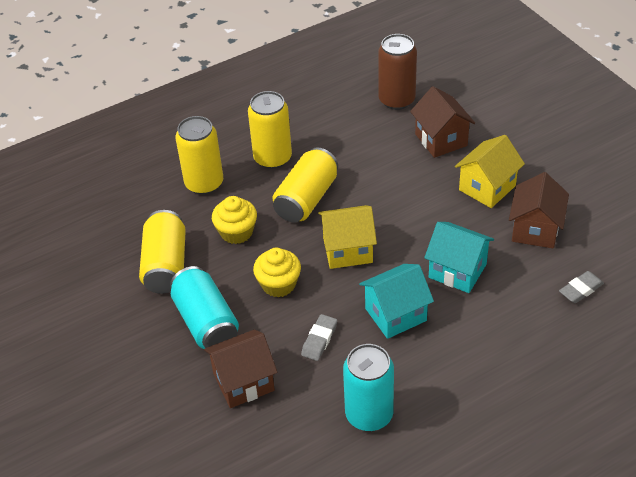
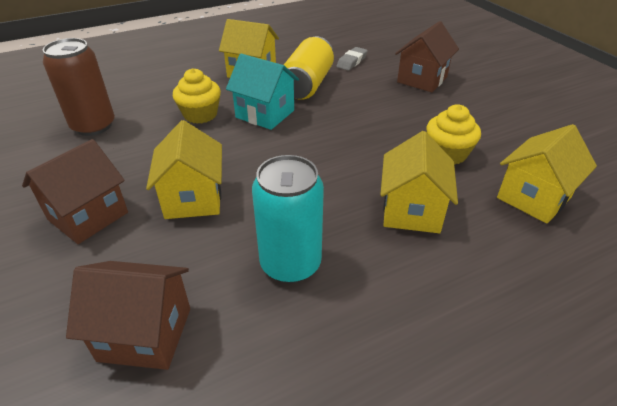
grey eraser: [301,314,337,361] [559,271,604,303] = 2 -> [336,47,368,71] = 1
turquoise can: [170,266,239,349] [343,344,394,431] = 2 -> [252,155,324,283] = 1
turquoise house: [359,264,434,339] [424,222,494,293] = 2 -> [226,54,299,130] = 1
yellow can: [139,210,186,294] [176,116,223,195] [248,91,292,169] [272,147,338,222] = 4 -> [284,36,334,100] = 1
yellow house: [318,205,377,269] [455,135,525,208] = 2 -> [146,120,222,219] [219,19,279,78] [380,131,458,233] [497,124,597,224] = 4

